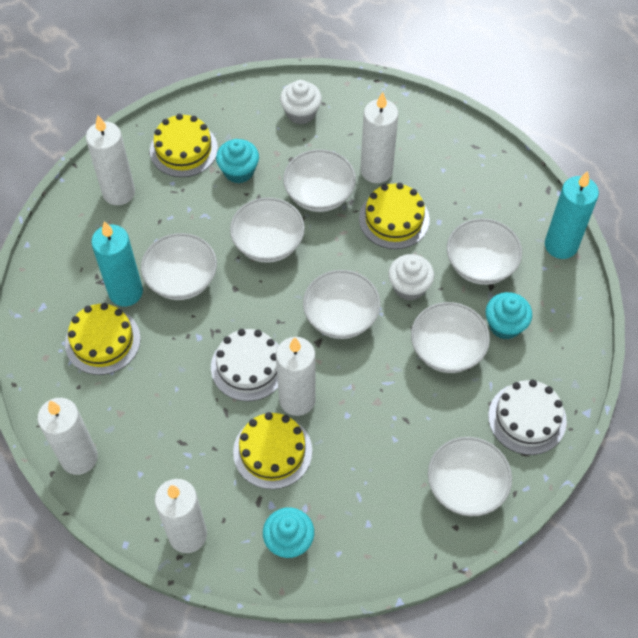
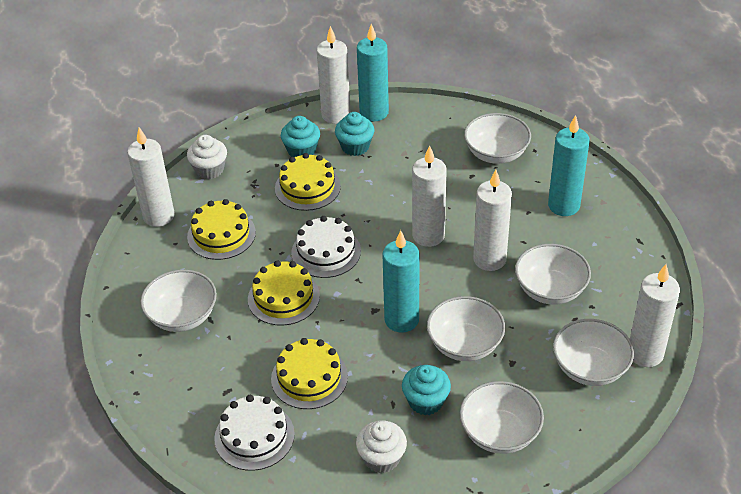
turquoise candle: [91,221,143,306] [545,171,599,259] = 2 -> [357,24,389,121] [382,230,419,333] [548,115,590,216] = 3
white bowl: [141,233,217,300] [230,197,305,263] [283,149,356,212] [303,270,380,339] [411,302,490,373] [428,437,512,516] [447,218,522,285] = 7 -> [140,270,217,332] [427,296,505,361] [460,381,544,454] [464,113,531,164] [515,244,591,305] [553,319,634,386] = 6

